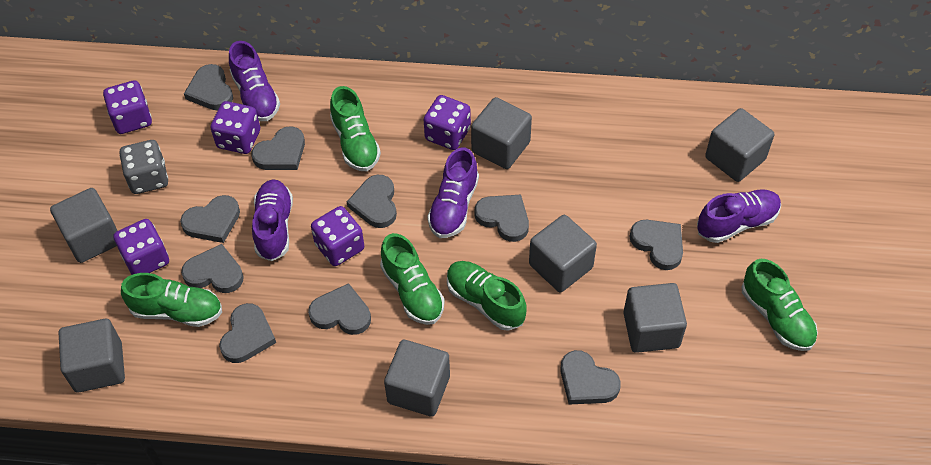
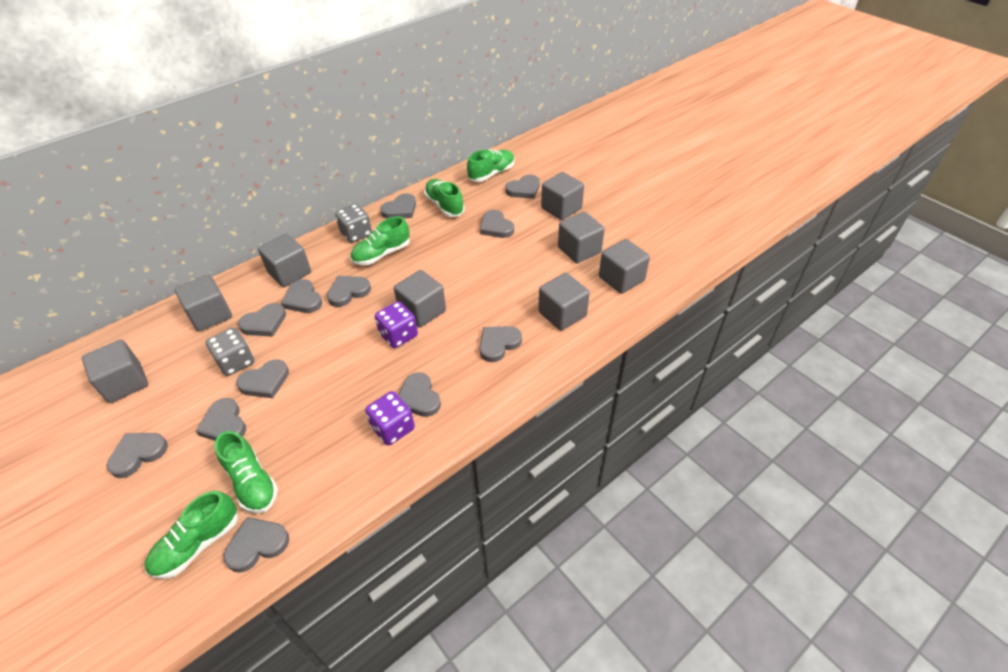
grey cube: [50,188,117,263] [59,319,125,392] [384,340,450,417] [471,97,532,169] [529,215,597,292] [623,283,687,353] [705,108,774,182] = 7 -> [82,340,148,403] [174,274,232,332] [258,233,311,287] [394,270,446,328] [538,273,590,331] [541,172,584,220] [558,212,605,263] [599,239,650,294] = 8
grey dice: [120,140,168,194] = 1 -> [206,327,254,376] [335,204,372,243] = 2
grey heart: [180,195,240,243] [181,244,244,293] [184,64,233,110] [219,303,276,363] [251,126,305,170] [308,283,371,335] [347,175,397,228] [475,195,529,242] [560,350,621,404] [629,220,683,270] = 10 -> [107,433,168,478] [196,398,246,441] [224,517,289,573] [236,359,289,398] [238,303,286,337] [281,279,322,313] [327,276,371,307] [380,193,416,219] [398,372,441,417] [479,326,522,362] [480,210,514,238] [505,175,540,199] = 12
purple dice: [103,80,152,134] [113,219,169,275] [211,101,260,154] [311,206,364,266] [424,95,471,150] = 5 -> [365,391,415,446] [375,301,418,348] = 2
purple shoe: [229,41,280,121] [252,179,293,261] [427,147,479,238] [697,189,781,243] = 4 -> none = 0

